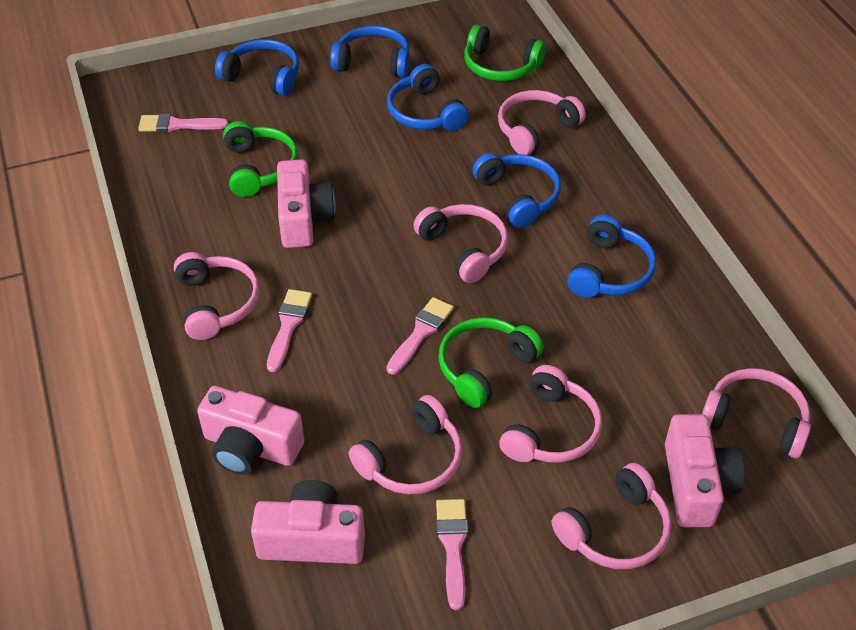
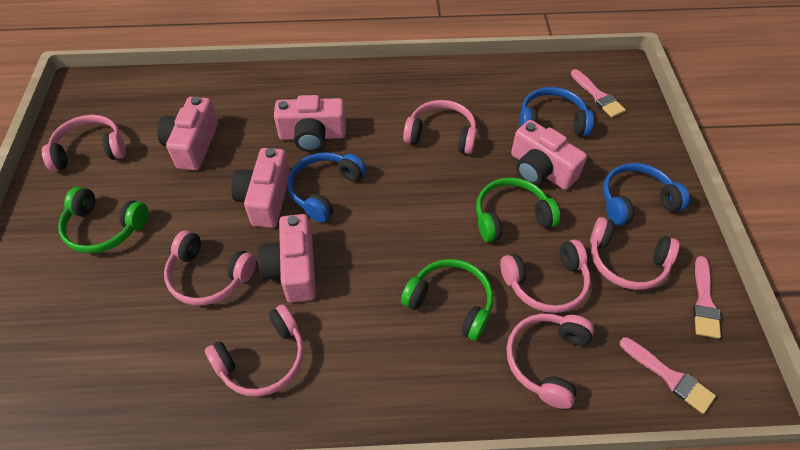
blue headphones: [215,39,299,96] [330,26,410,78] [387,64,469,131] [472,153,561,228] [567,215,656,298] = 5 -> [288,152,366,223] [519,87,594,136] [603,163,690,226] = 3
pink brush: [138,114,229,132] [267,289,312,372] [386,297,454,375] [436,499,468,610] = 4 -> [571,69,626,118] [620,337,716,414] [693,256,721,339] = 3
pink camera: [197,386,304,475] [251,480,365,564] [277,159,336,248] [665,414,745,527] = 4 -> [157,96,218,171] [231,148,290,228] [258,214,316,303] [274,95,346,152] [511,120,587,190] = 5

